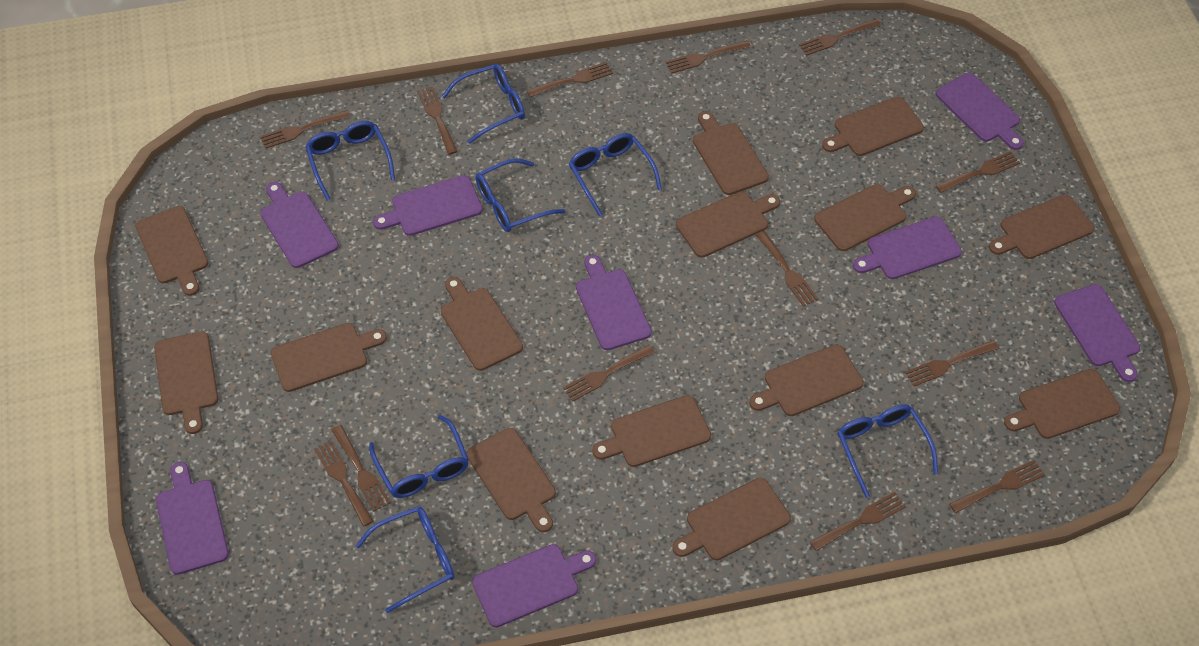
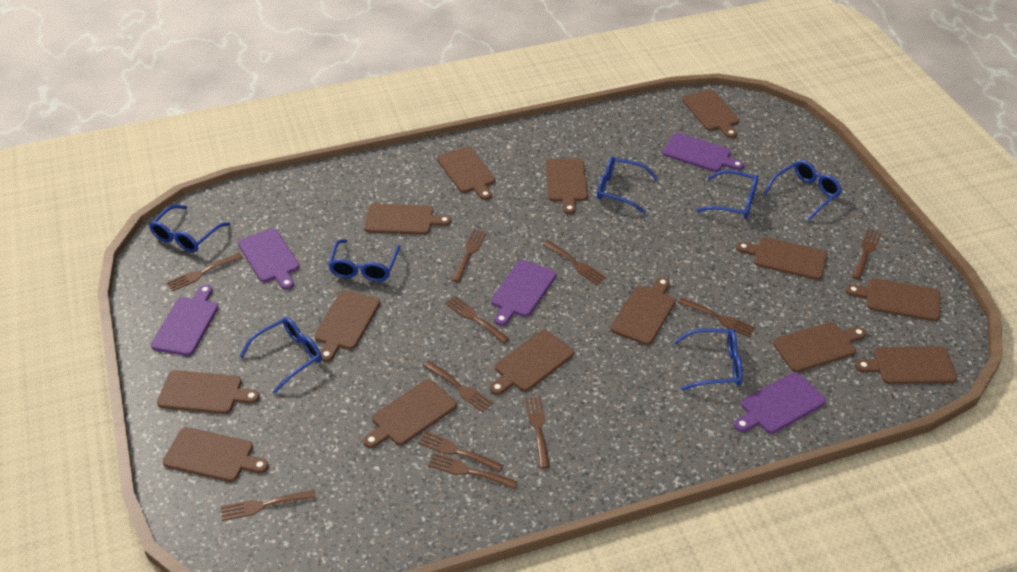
brown fork: [260,110,350,149] [314,440,374,527] [331,425,391,512] [417,86,458,155] [527,62,613,98] [563,345,655,402] [666,40,751,74] [756,231,818,307] [799,19,881,56] [810,492,906,551] [905,340,999,386] [936,151,1020,193] [949,460,1045,513] = 13 -> [167,253,243,292] [221,490,316,521] [418,431,503,472] [423,360,494,412] [428,453,518,489] [445,296,509,344] [452,229,487,282] [525,397,550,469] [543,240,606,285] [678,298,756,338] [852,229,882,280] = 11
purple cutting board: [156,462,229,575] [260,182,339,268] [373,175,483,236] [472,544,596,627] [576,255,652,350] [853,216,962,279] [936,73,1024,150] [1054,284,1140,382] = 8 -> [151,285,218,356] [238,228,300,290] [491,260,556,326] [662,133,744,172] [734,372,826,433] = 5

